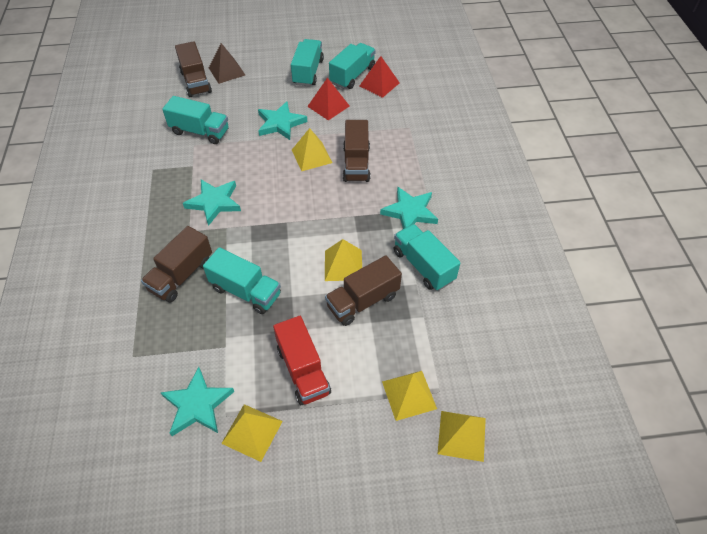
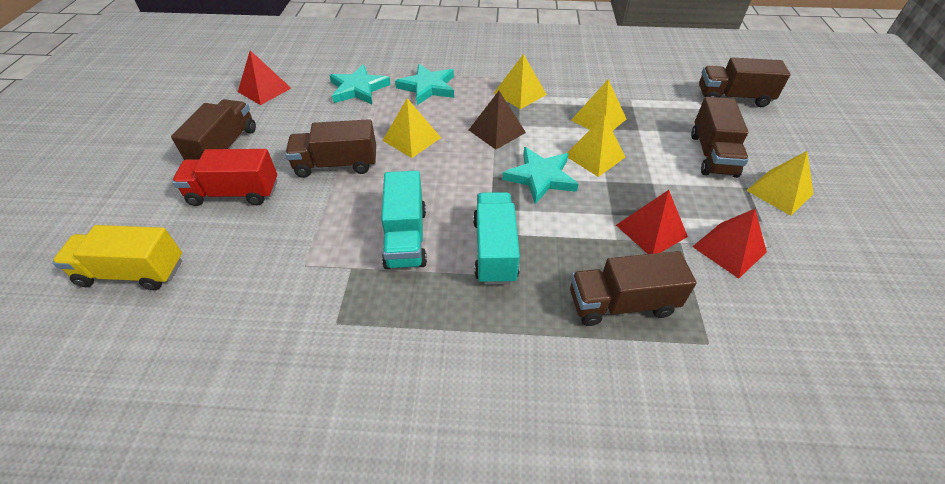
brown truck: [141,226,212,302] [175,41,212,97] [325,255,402,326] [343,120,370,182] = 4 -> [171,99,256,160] [285,119,376,178] [570,251,697,326] [691,97,749,178] [699,58,791,107] = 5
red pyramid: [307,78,349,121] [360,56,400,98] = 2 -> [238,50,291,105] [616,190,688,254] [692,209,767,279] = 3
turquoise star: [160,367,234,436] [183,180,241,226] [258,101,307,140] [380,187,438,229] = 4 -> [329,64,391,104] [395,64,454,105] [502,147,579,204] = 3
turquoise truck: [162,96,229,144] [203,247,281,314] [291,39,324,86] [329,43,376,89] [394,224,460,291] = 5 -> [381,171,427,269] [473,192,520,285] = 2
yellow truck: none = 0 -> [52,225,182,290] = 1

